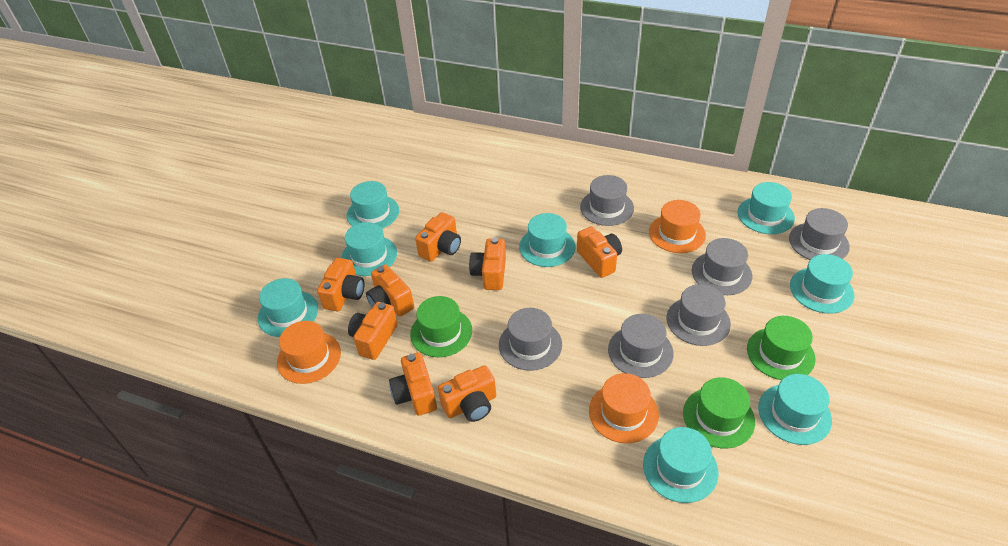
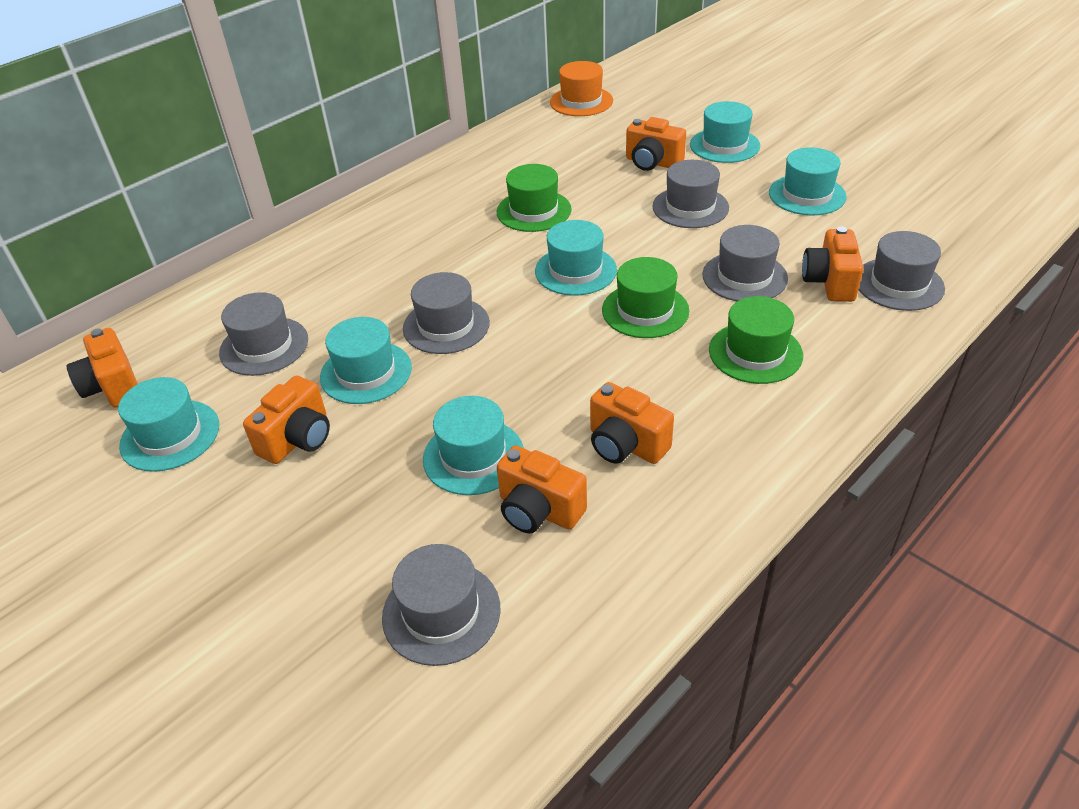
orange camera: [317,258,364,311] [348,302,398,360] [366,264,414,317] [389,352,437,416] [415,212,461,262] [438,365,496,422] [469,238,506,290] [577,226,622,278] = 8 -> [67,328,138,407] [243,376,330,464] [497,446,587,533] [590,382,674,464] [626,117,686,171] [802,226,864,302] = 6
orange hat: [277,321,341,384] [589,373,659,443] [649,200,706,253] = 3 -> [550,61,613,116] = 1
turquoise hat: [258,278,318,337] [341,222,397,276] [347,181,399,229] [519,213,576,267] [643,427,718,503] [738,182,795,234] [758,374,832,445] [790,254,854,314] = 8 -> [118,377,219,472] [320,317,412,404] [423,396,524,495] [535,220,617,296] [690,101,760,163] [769,147,847,216] = 6

